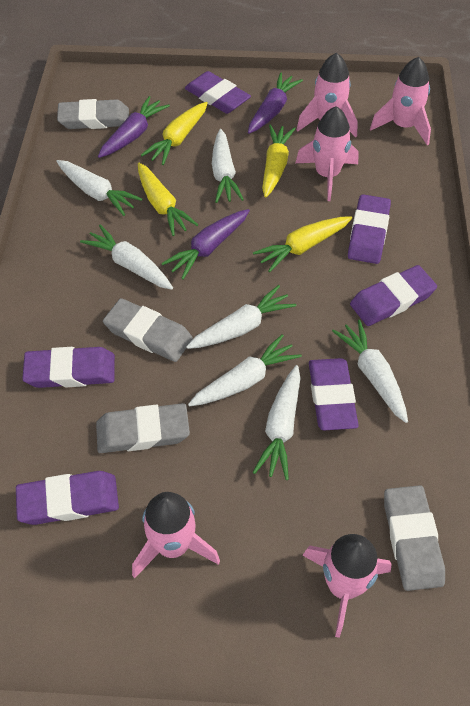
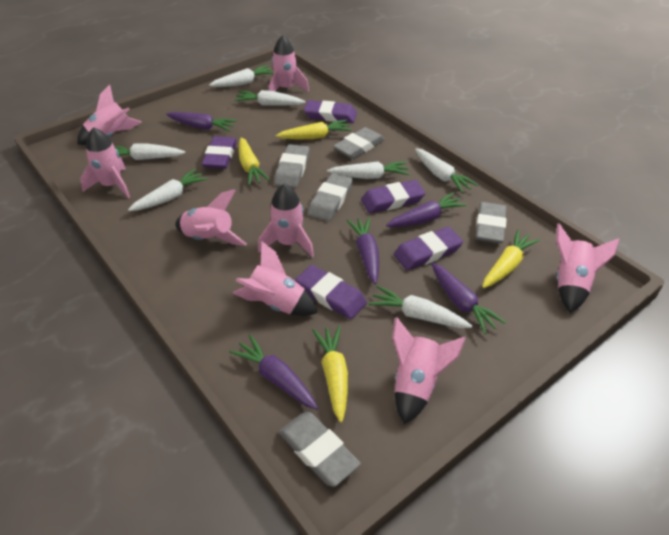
grey eraser: [57,99,129,129] [96,403,190,453] [103,298,193,362] [384,485,445,591] = 4 -> [274,144,309,188] [279,412,361,487] [308,173,353,221] [333,127,385,159] [475,202,507,243] = 5
pink rocket: [132,492,220,578] [296,106,359,201] [297,52,358,137] [302,534,392,638] [370,57,431,145] = 5 -> [77,84,141,145] [80,127,130,198] [175,189,247,246] [233,241,318,316] [258,184,314,258] [269,35,309,92] [392,317,466,424] [556,223,620,313] = 8
purple carrot: [98,96,170,158] [161,209,250,279] [248,72,303,134] = 3 -> [166,112,237,132] [229,335,318,410] [347,217,379,284] [386,192,467,227] [431,263,506,334] = 5
purple eraser: [16,471,119,525] [22,347,115,388] [185,71,251,114] [309,358,358,430] [348,194,391,264] [350,265,437,326] = 6 -> [202,136,237,169] [295,265,367,320] [304,100,357,123] [361,180,426,213] [394,227,463,270] = 5

